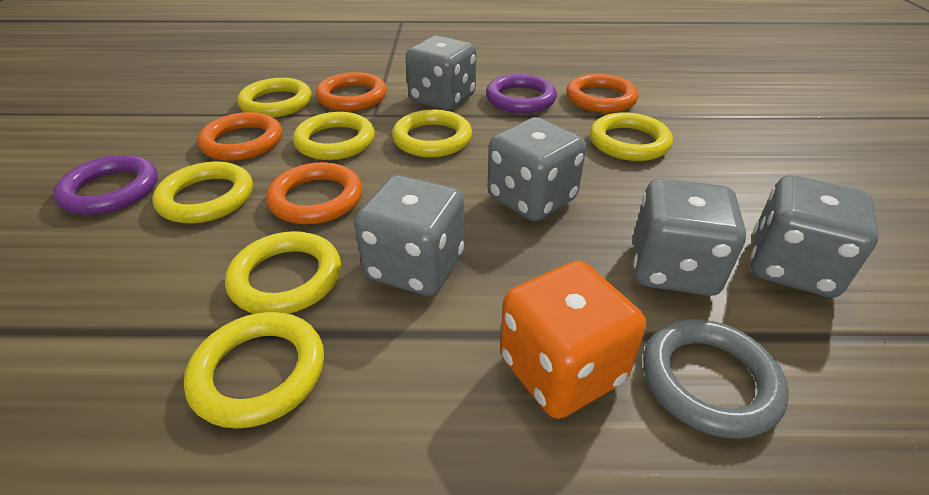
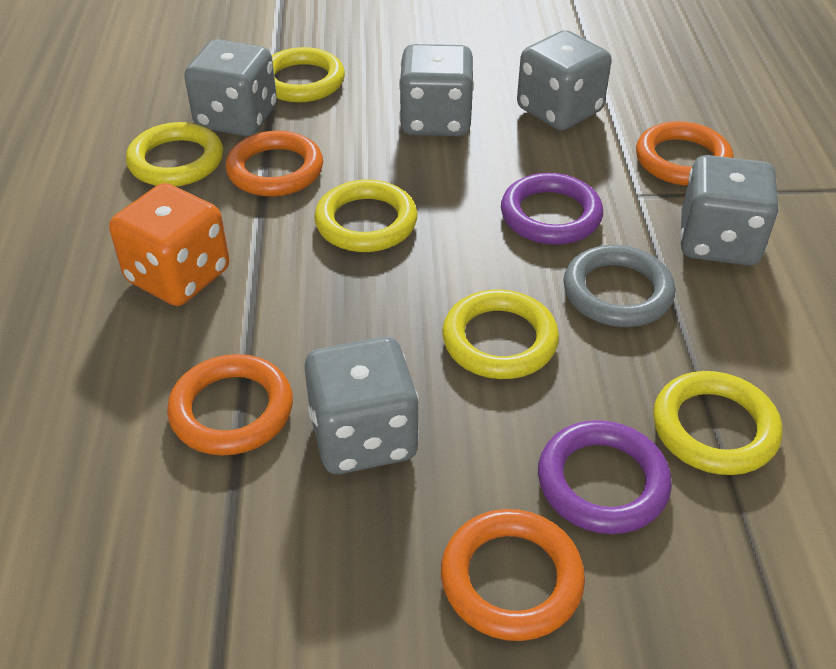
yellow ring: [152,162,253,223] [184,312,324,429] [225,231,341,314] [237,78,312,118] [293,112,375,160] [392,109,472,157] [590,112,673,161] = 7 -> [126,122,223,186] [272,47,345,102] [314,180,417,252] [442,289,559,379] [653,371,782,475] = 5

